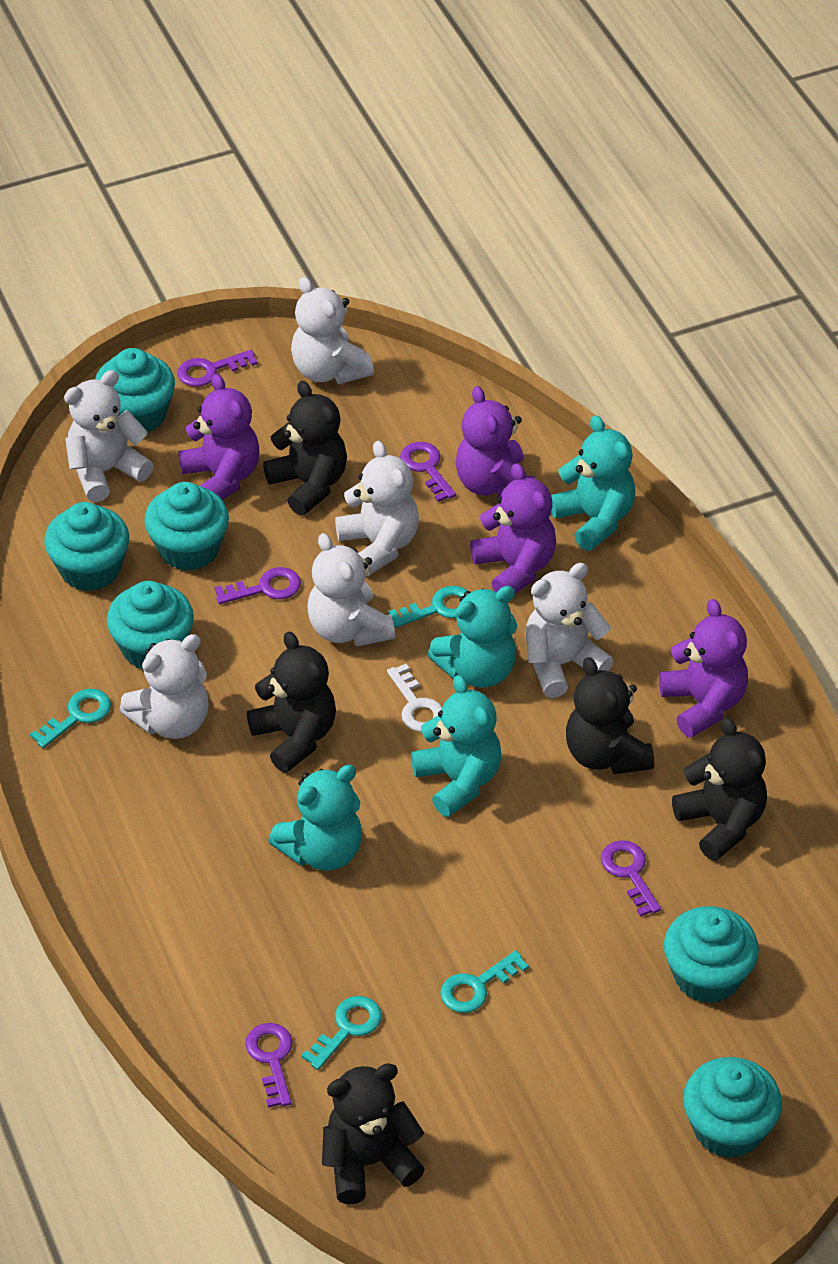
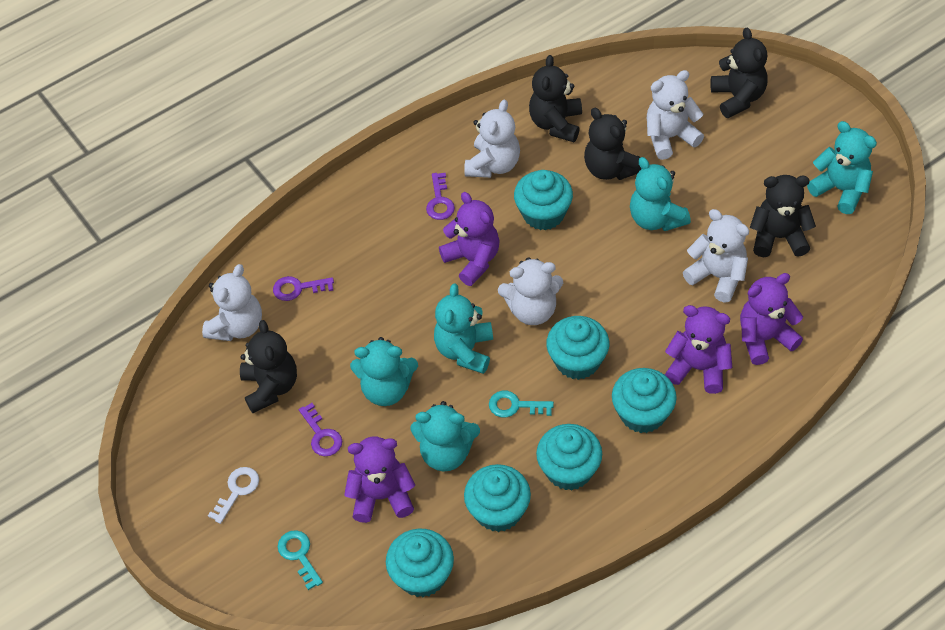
purple key: [178,349,258,387] [215,567,301,604] [245,1023,293,1108] [400,442,456,502] [601,840,661,917] = 5 -> [273,276,334,301] [299,403,342,456] [426,172,455,220] = 3
turquoise key: [30,689,111,748] [301,996,382,1070] [388,586,467,628] [440,950,529,1013] = 4 -> [278,530,323,590] [489,391,554,417] = 2
turquoise teddy bear: [268,765,362,871] [411,675,501,817] [427,586,517,688] [551,415,636,551] = 4 -> [350,337,418,406] [410,401,480,472] [434,284,493,374] [630,157,691,231] [807,121,877,214] = 5
white teddy bear: [64,370,153,502] [119,634,209,739] [291,277,374,384] [307,533,395,646] [335,441,419,576] [525,563,613,698] = 6 -> [202,264,262,341] [464,100,520,178] [498,257,563,325] [647,70,704,160] [683,209,749,303] = 5

